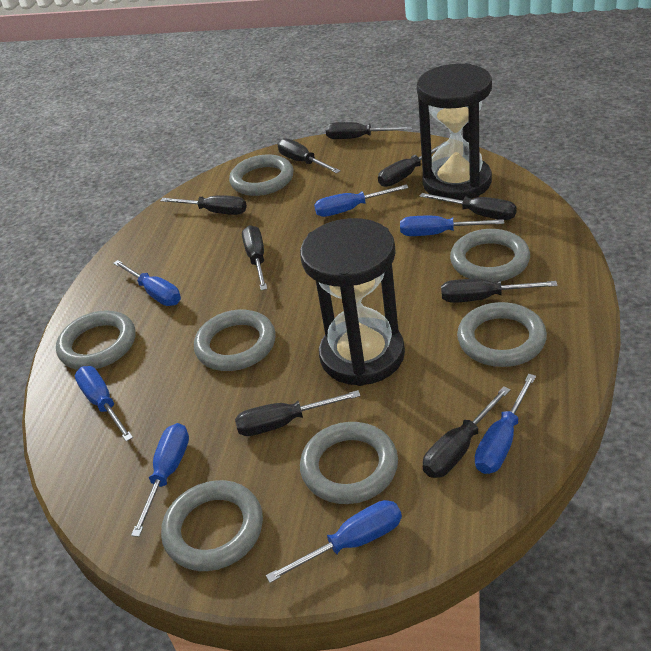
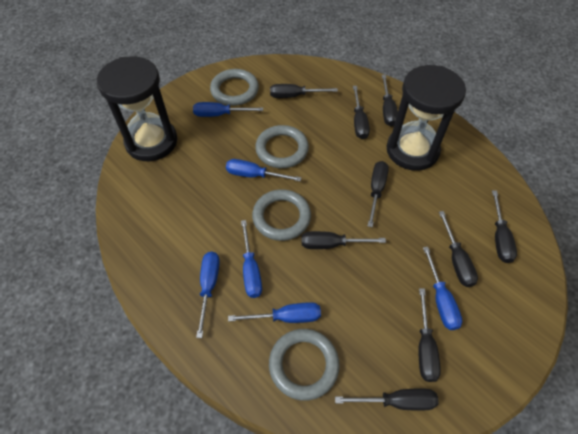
blue screwdriver: [75,366,133,442] [113,260,181,306] [131,423,189,537] [266,500,402,583] [314,184,409,217] [400,216,504,236] [475,374,536,474] = 7 -> [193,102,263,117] [196,251,220,338] [226,159,302,182] [228,302,321,323] [241,220,262,298] [423,247,462,330] = 6
grey ring: [56,310,135,370] [161,480,263,571] [194,310,275,371] [229,154,294,196] [300,422,398,504] [450,229,530,282] [457,302,547,367] = 7 -> [210,69,259,106] [252,189,311,241] [255,125,309,168] [269,329,340,401] = 4

